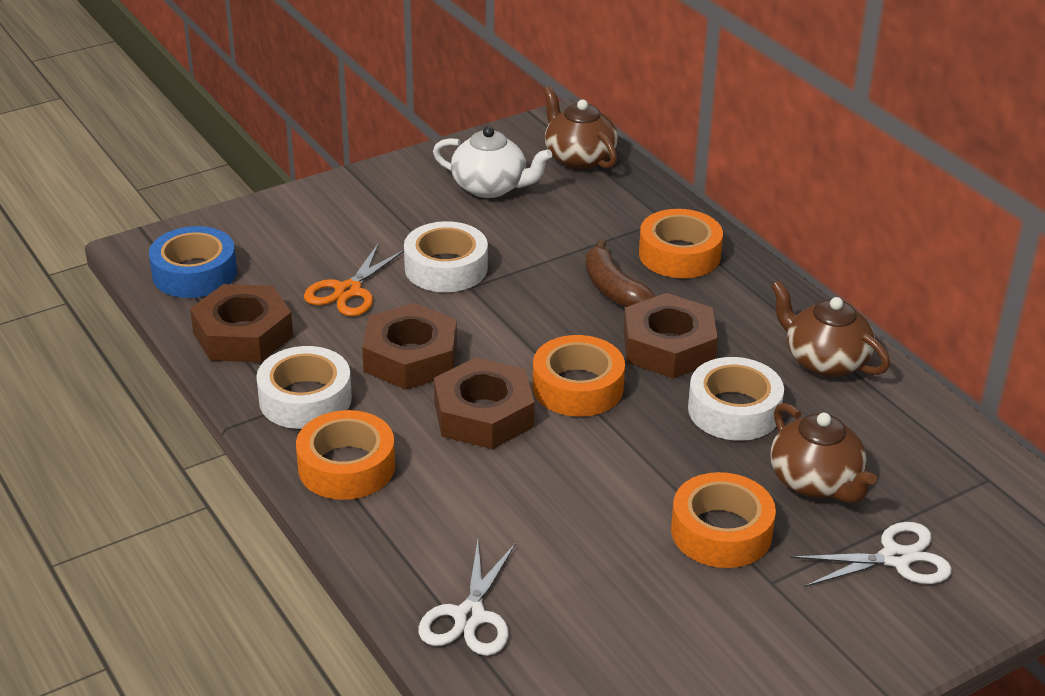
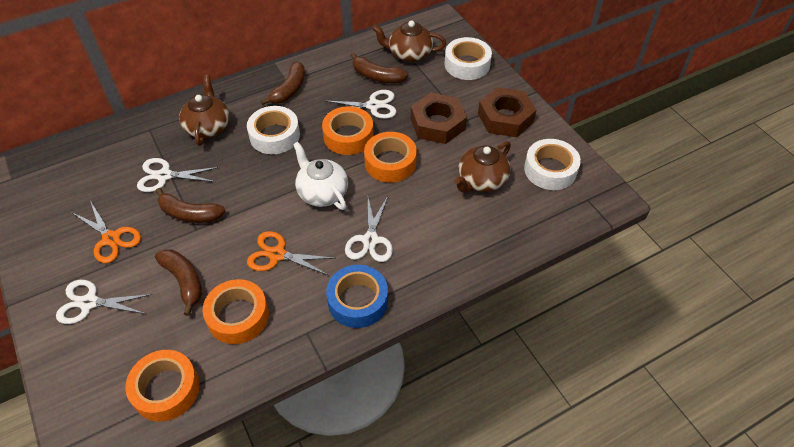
brown banana: [585,239,656,307] = 1 -> [155,188,225,223] [155,249,202,316] [261,61,305,105] [351,52,409,83] = 4
brown nut: [190,284,293,362] [362,303,457,390] [434,357,535,449] [624,293,718,378] = 4 -> [411,93,467,144] [478,87,536,137] = 2
orange scissors: [304,243,404,316] = 1 -> [73,202,141,263] [247,231,335,276] = 2
white scissors: [418,540,516,656] [791,522,952,587] = 2 -> [56,280,153,324] [137,158,219,192] [325,90,396,119] [345,196,393,262] = 4

